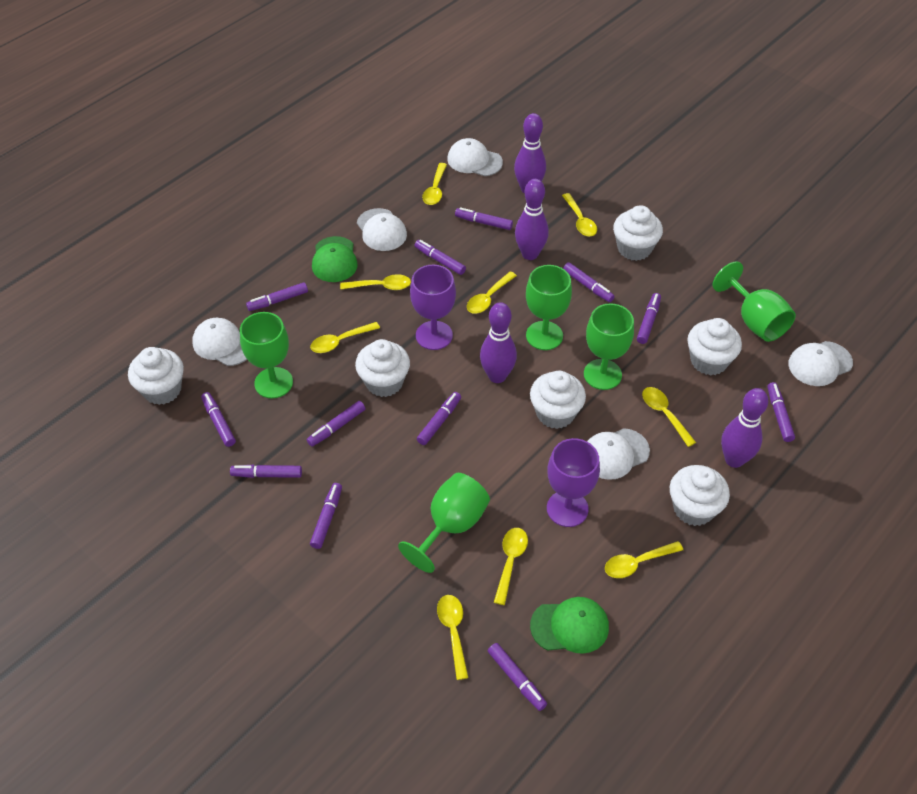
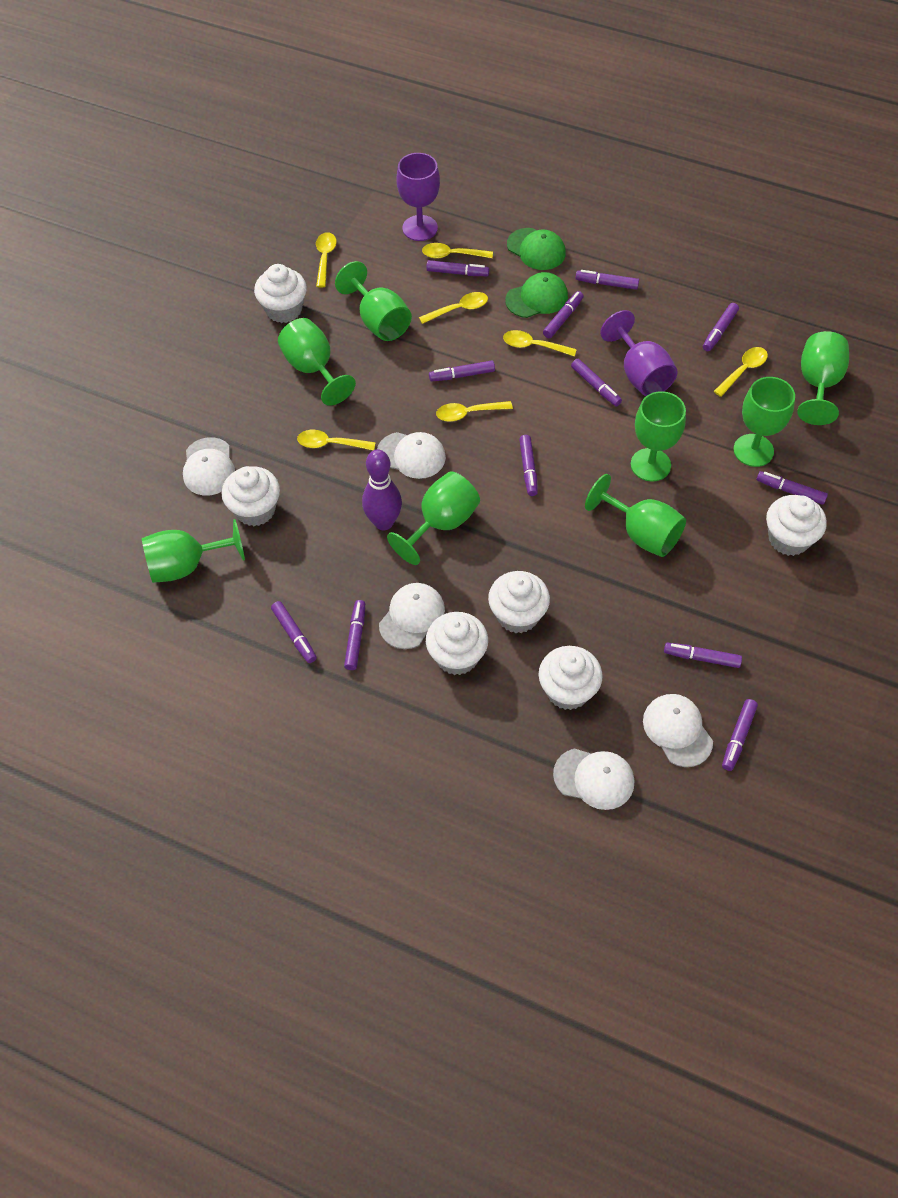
green goblet: [240,312,293,398] [398,473,490,573] [526,265,572,350] [584,303,634,390] [713,261,796,342] = 5 -> [142,519,245,583] [278,318,356,406] [335,261,412,341] [387,471,480,565] [585,474,686,557] [631,391,686,482] [733,377,795,467] [797,331,849,425] = 8
purple bowling pin: [480,302,517,383] [514,113,546,194] [515,179,549,260] [721,388,768,468] = 4 -> [362,449,402,530] = 1
yellow spoon: [310,322,380,353] [340,274,411,290] [422,163,447,205] [437,595,469,680] [467,271,517,314] [494,528,528,605] [562,193,597,237] [605,541,683,578] [642,387,696,447] = 9 -> [297,430,376,450] [316,232,337,288] [419,292,488,324] [422,243,493,258] [436,401,513,422] [503,330,577,357] [714,347,768,397] = 7

